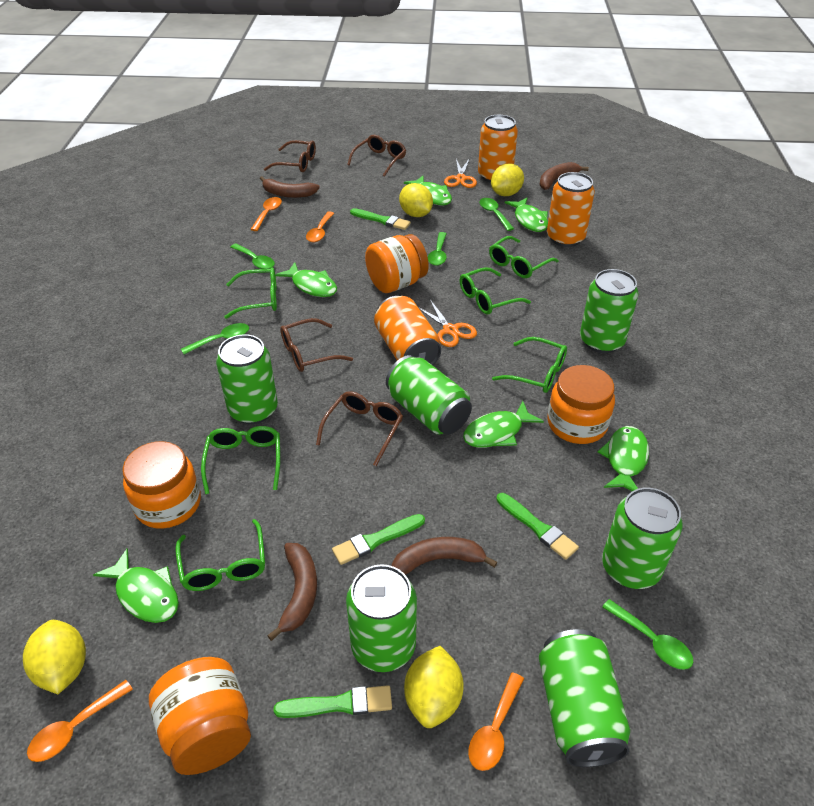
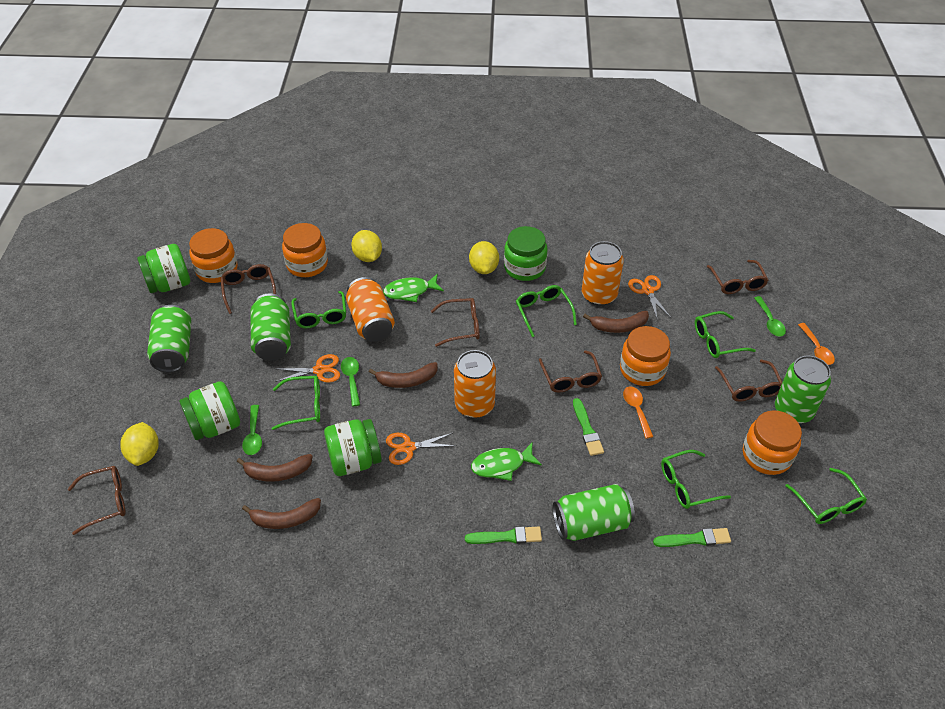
brown glasses: [264,140,316,172] [280,318,353,372] [316,391,403,466] [347,135,406,177] = 4 -> [68,466,125,535] [221,264,276,314] [431,298,480,347] [539,350,602,393] [706,260,768,294] [715,360,782,402] = 6
green brush: [274,685,392,718] [332,514,425,565] [350,208,411,230] [496,493,579,560] = 4 -> [465,526,542,544] [573,398,604,456] [653,528,731,547] = 3
green can: [216,334,278,424] [346,564,417,672] [386,355,472,435] [539,629,630,767] [580,269,639,353] [602,488,683,589] = 6 -> [147,305,191,373] [251,293,291,360] [553,484,635,541] [775,355,831,423] = 4
green fish: [93,548,179,623] [275,262,337,297] [404,176,452,206] [463,401,544,448] [505,198,548,232] [598,426,649,491] = 6 -> [383,274,444,302] [471,443,542,481] = 2
green jar: none = 0 -> [137,244,190,293] [179,381,240,440] [324,419,382,476] [504,226,548,281] = 4
green spoon: [181,323,249,355] [231,244,275,269] [428,232,447,266] [480,198,514,231] [602,599,693,670] = 5 -> [242,405,262,455] [341,357,360,406] [754,296,786,337] = 3
orange scissors: [418,300,477,347] [444,158,477,188] = 2 -> [275,354,340,383] [386,433,457,465] [628,275,671,321] = 3
orange spoon: [27,680,133,762] [250,197,282,231] [306,211,334,242] [468,672,524,771] = 4 -> [623,387,654,439] [798,323,835,365] = 2
yellow lemon: [23,620,86,694] [399,183,433,217] [404,646,464,728] [491,163,524,196] = 4 -> [120,422,159,466] [351,230,382,262] [469,241,499,274] = 3

